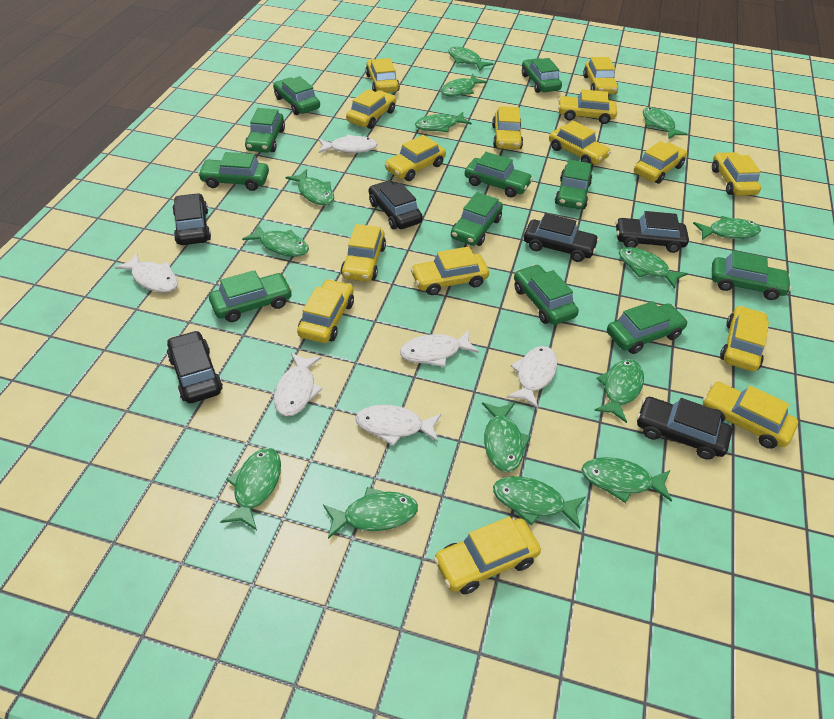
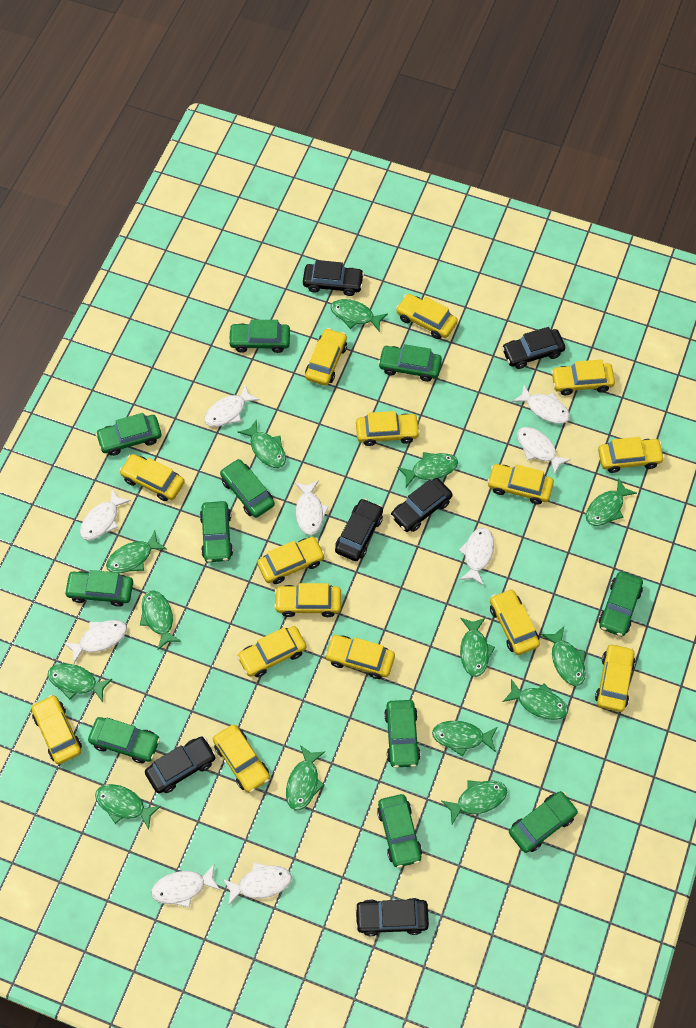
white fish: [114,253,178,293] [274,353,323,416] [319,134,377,153] [356,405,441,446] [400,330,479,367] [507,346,557,409] = 6 -> [64,620,127,663] [80,489,131,540] [151,865,220,908] [204,385,260,427] [223,862,292,906] [295,480,329,535] [458,527,494,585] [512,385,570,424] [517,427,571,475] = 9

